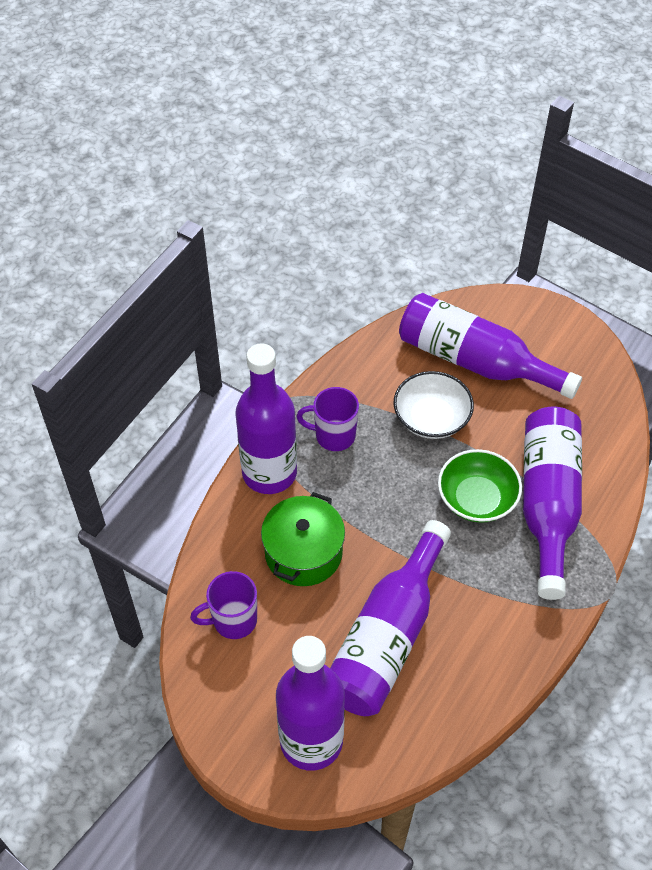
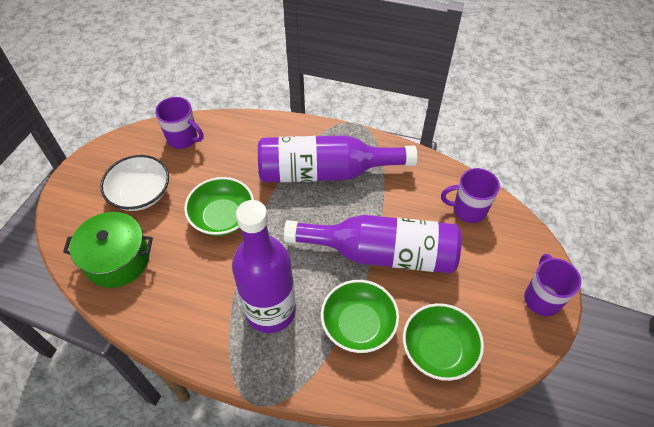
green bowl: [438,449,522,523] = 1 -> [184,177,254,236] [321,280,399,353] [403,303,484,381] = 3
purple bottle: [235,343,297,494] [276,636,345,771] [330,520,451,716] [399,293,582,399] [523,407,582,600] = 5 -> [232,200,296,333] [258,135,417,183] [284,215,462,273] = 3
purple mug: [190,571,257,639] [296,387,359,451] = 2 -> [155,97,203,149] [441,168,500,223] [524,254,582,316] = 3

